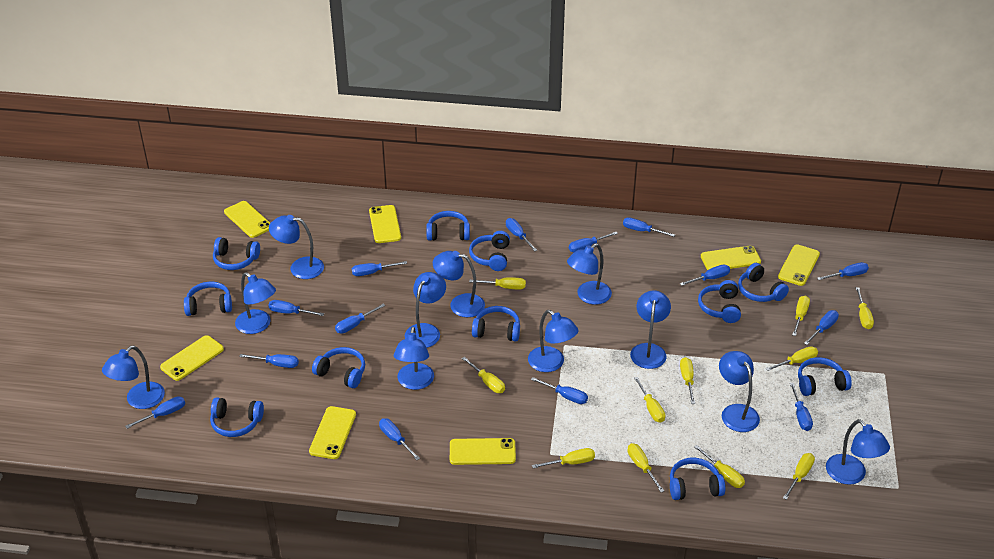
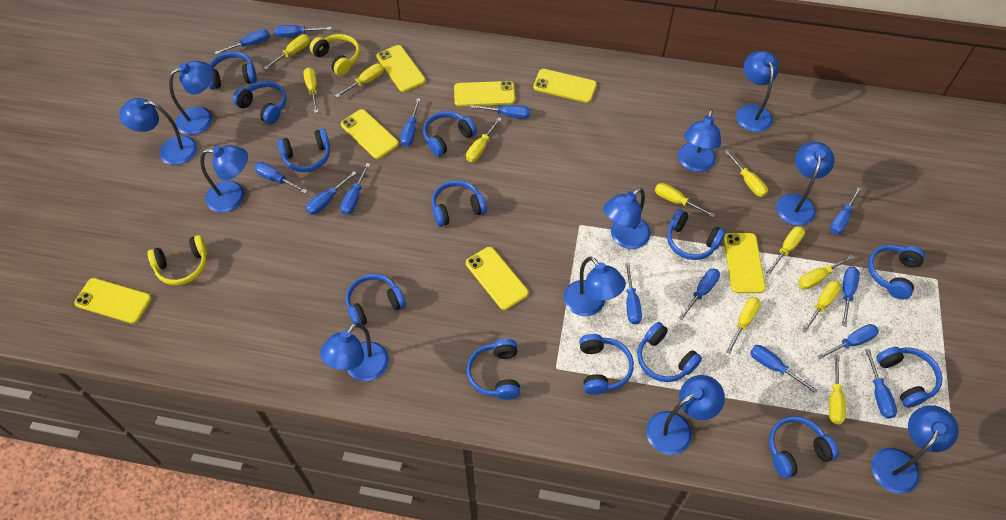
blue headphones: [184,282,232,316] [210,397,264,437] [213,237,260,270] [312,347,365,388] [426,211,470,241] [469,231,510,271] [472,306,520,341] [670,458,725,500] [698,280,741,323] [738,263,789,302] [798,357,852,396] = 11 -> [209,51,257,90] [232,81,286,124] [277,129,330,172] [346,274,406,328] [423,111,477,157] [432,180,487,227] [466,339,520,400] [579,334,634,395] [637,322,702,382] [667,209,726,260] [769,416,839,479] [868,245,925,299] [876,347,943,408] = 13
yellow headphones: none = 0 -> [148,235,208,285] [310,34,360,76] = 2

